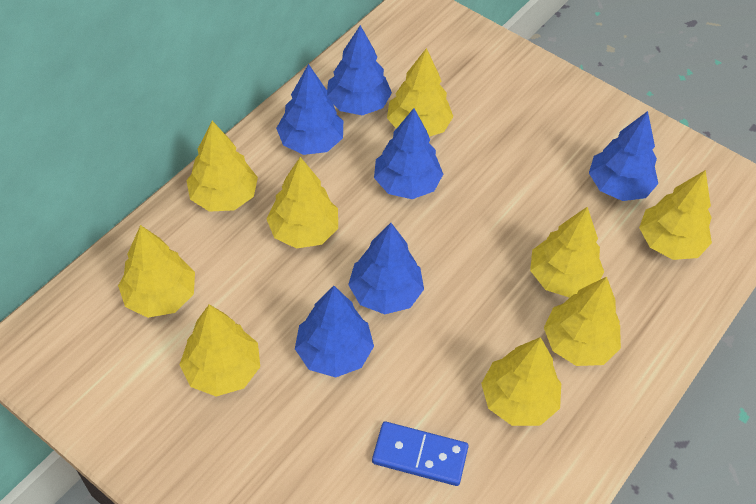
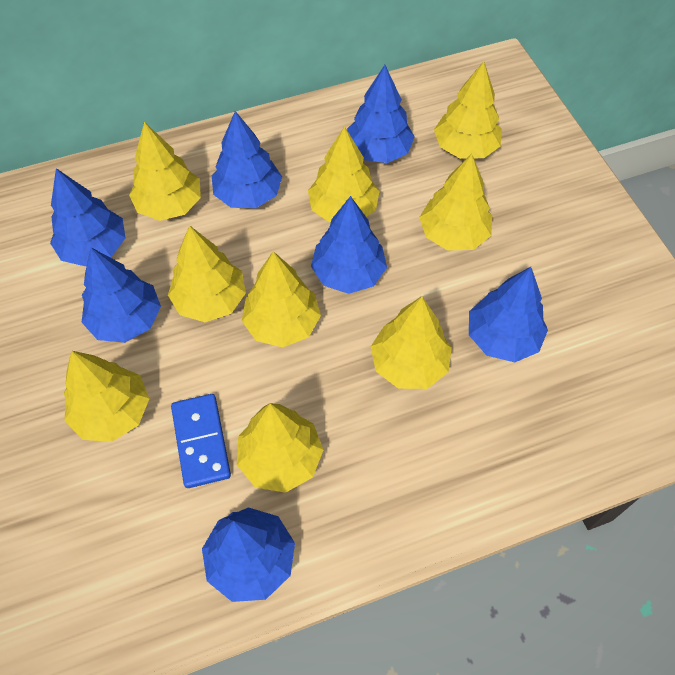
blue tree: [276,64,343,155] [295,286,374,378] [327,25,392,115] [348,223,424,314] [374,108,443,199] [589,111,658,201] = 6 -> [50,168,126,266] [81,247,161,343] [202,507,295,602] [212,111,282,208] [311,196,387,294] [347,65,415,163] [469,267,548,362] = 7

